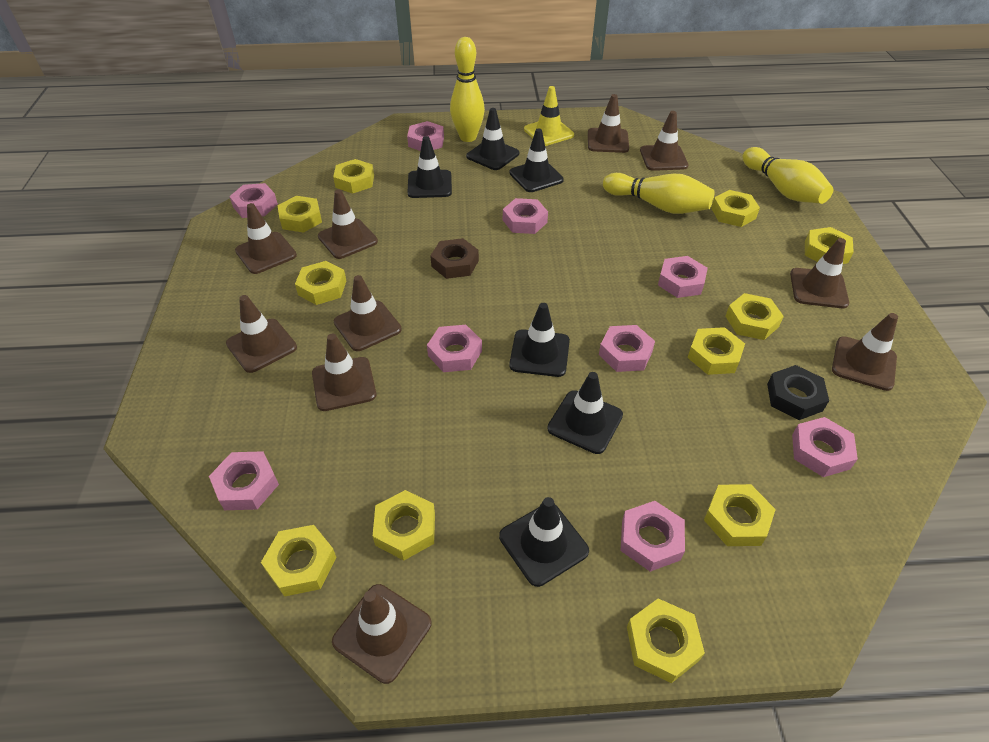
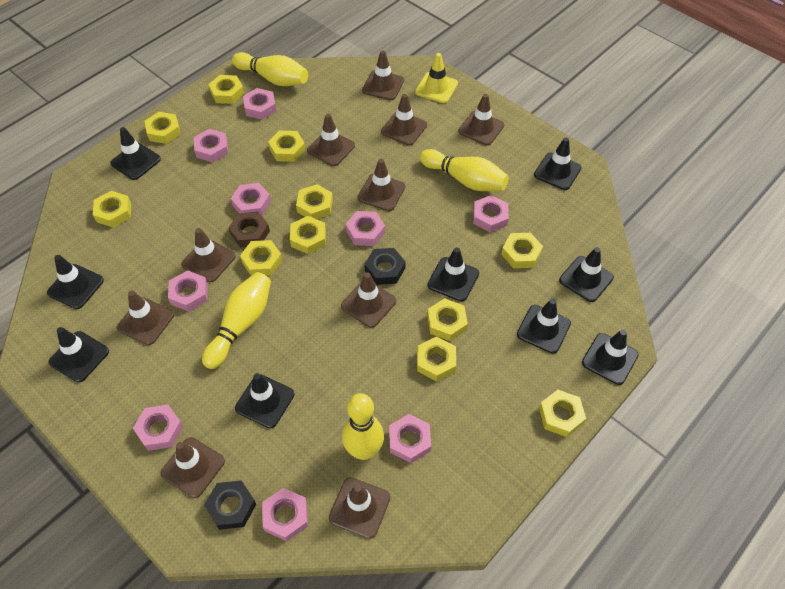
black nut: [767,365,829,420] = 1 -> [204,480,256,530] [364,248,406,285] = 2
black traffic cone: [407,136,452,198] [466,108,519,170] [499,497,589,587] [509,128,564,192] [509,303,570,377] [547,372,623,454] = 6 -> [47,255,104,309] [49,327,109,382] [110,127,161,180] [235,373,294,428] [428,247,479,302] [517,299,571,354] [534,138,582,190] [559,247,614,302] [582,329,639,385] = 9
yellow bowling pin: [450,37,485,142] [603,173,715,214] [742,147,833,204] = 3 -> [202,272,271,369] [232,52,308,86] [342,393,384,460] [420,149,509,191] = 4

